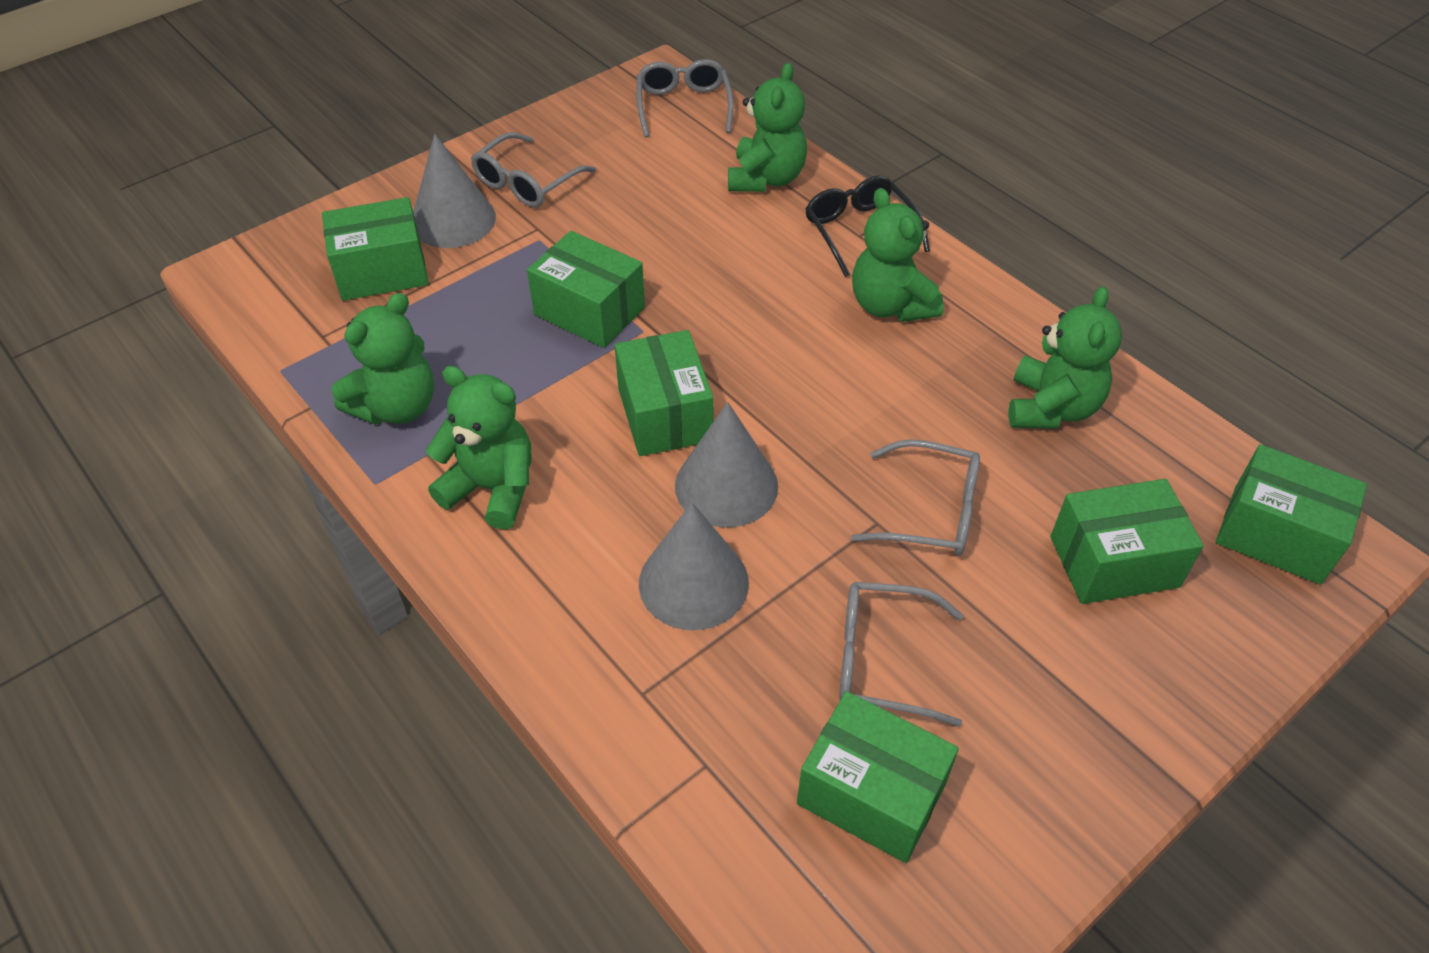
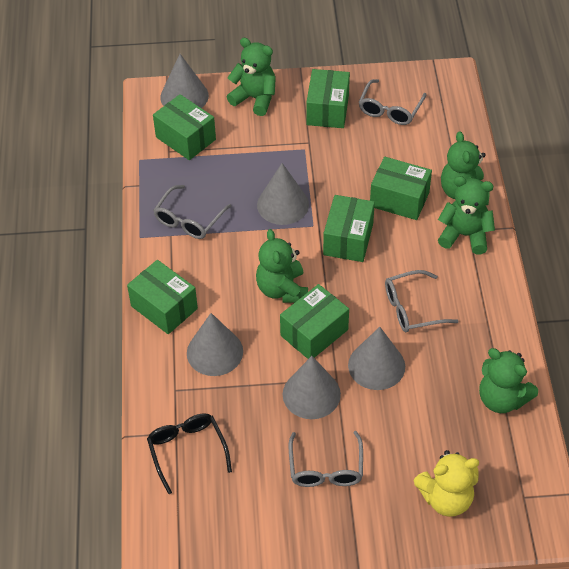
grey cone: [413,134,496,248] [639,502,749,630] [675,402,778,528] = 3 -> [160,54,209,108] [187,313,243,376] [257,163,309,225] [283,356,341,419] [348,327,405,390] = 5
yellow teddy bear: none = 0 -> [413,450,479,517] = 1

